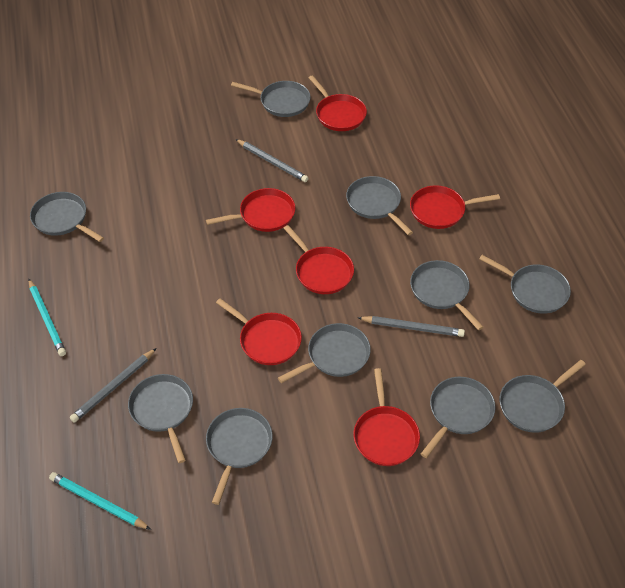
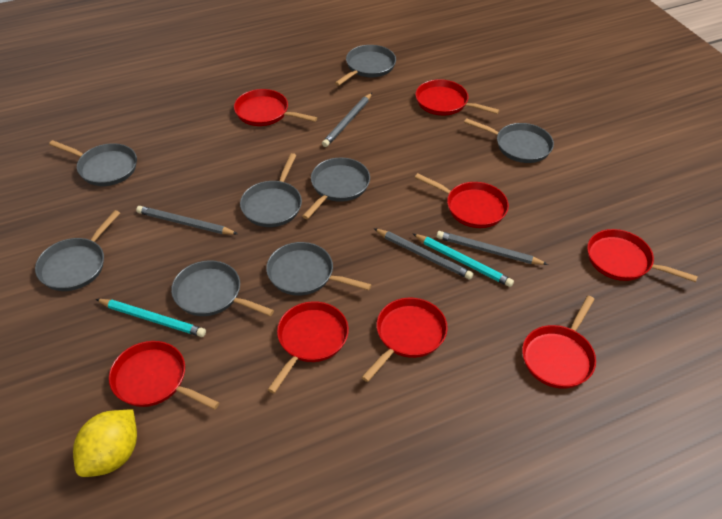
grey pan: [30,192,104,242] [128,374,193,463] [206,408,273,505] [231,81,311,117] [278,323,371,383] [346,176,413,235] [410,260,483,330] [421,377,496,458] [479,255,571,314] [500,360,586,433] = 10 -> [35,210,120,291] [49,140,137,186] [171,260,274,316] [240,153,302,227] [266,242,371,296] [302,158,370,219] [335,45,396,86] [464,118,554,163] = 8
grey pencil: [70,348,157,423] [236,139,309,182] [358,316,465,337] = 3 -> [136,206,238,235] [322,93,372,147] [374,228,473,279] [436,231,548,265] = 4
red pan: [206,188,295,232] [216,298,302,365] [283,225,354,294] [309,75,367,131] [353,368,420,466] [410,185,500,229] = 6 -> [109,341,219,410] [234,89,317,126] [267,301,349,393] [361,298,448,382] [415,79,500,115] [415,173,509,228] [522,296,596,389] [587,229,698,282] = 8
yellow lemon: none = 0 -> [73,410,137,477] = 1

